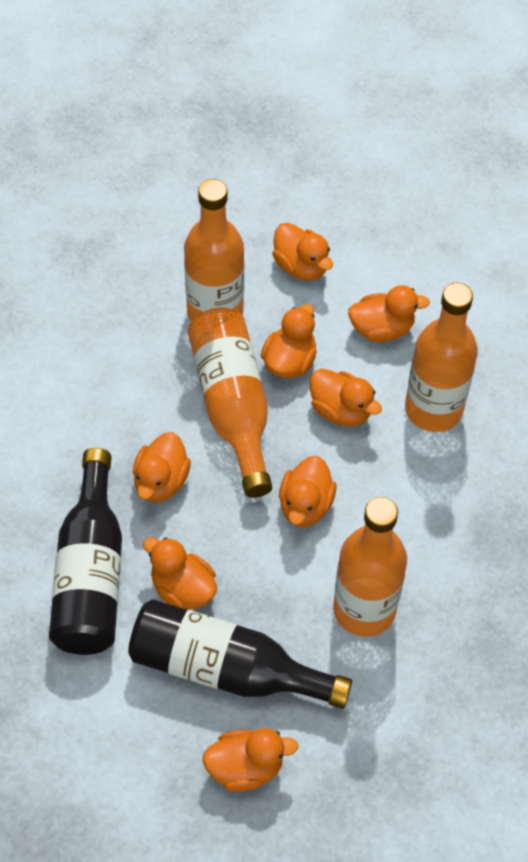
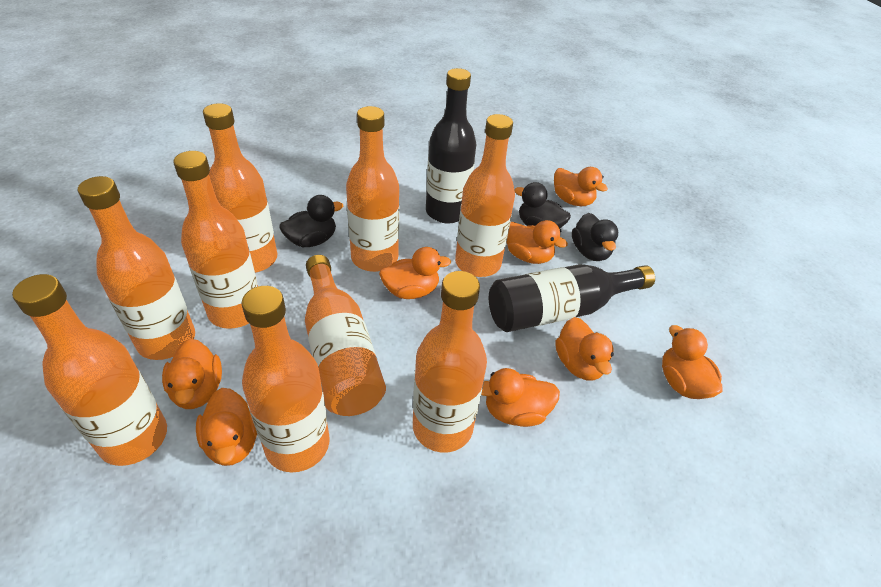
black duck: none = 0 -> [279,195,343,247] [514,182,571,229] [572,213,618,261] = 3
orange bottle: [184,179,244,322] [188,307,272,498] [333,497,407,637] [405,283,478,432] = 4 -> [12,274,167,466] [78,176,195,360] [173,151,258,329] [203,103,277,273] [241,286,329,473] [305,255,386,416] [346,106,399,272] [413,271,487,453] [455,114,515,277] = 9

